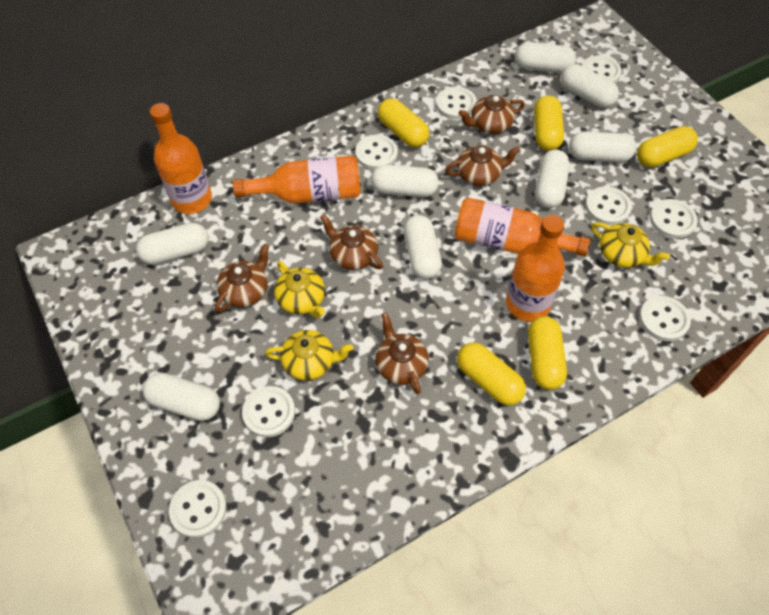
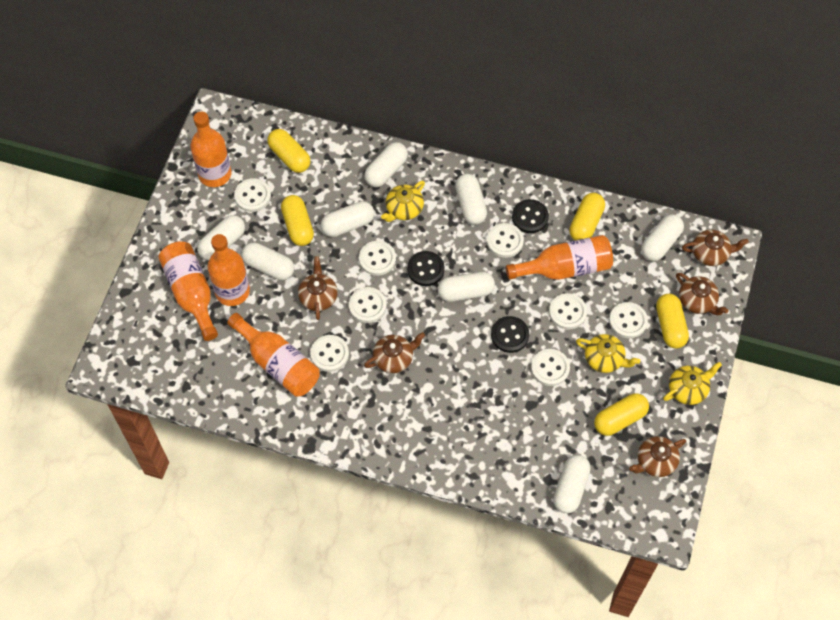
black button: none = 0 -> [407,251,445,286] [491,316,529,353] [512,199,549,233] = 3
orange bottle: [150,103,212,214] [233,155,361,204] [455,197,590,256] [506,215,565,322] = 4 -> [158,241,218,341] [190,112,231,187] [208,234,250,306] [227,313,320,397] [506,235,613,280] = 5

